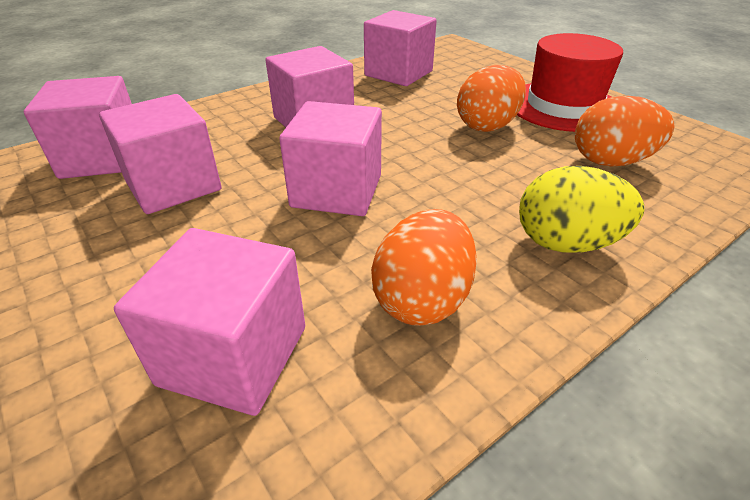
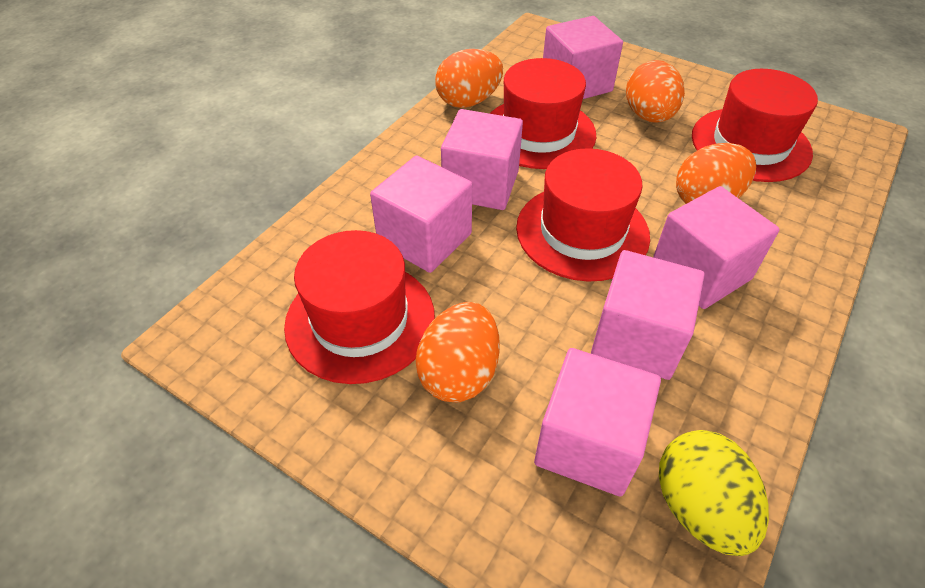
orange egg: [371,209,477,326] [457,65,526,132] [575,96,674,167] = 3 -> [415,302,500,402] [435,49,503,108] [626,60,685,123] [676,143,756,204] = 4
red hat: [517,33,623,132] = 1 -> [284,230,435,384] [490,58,596,169] [516,148,650,282] [692,69,818,182] = 4

